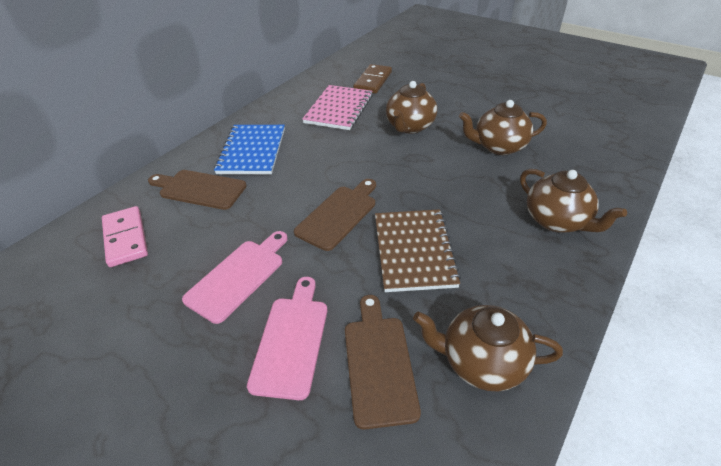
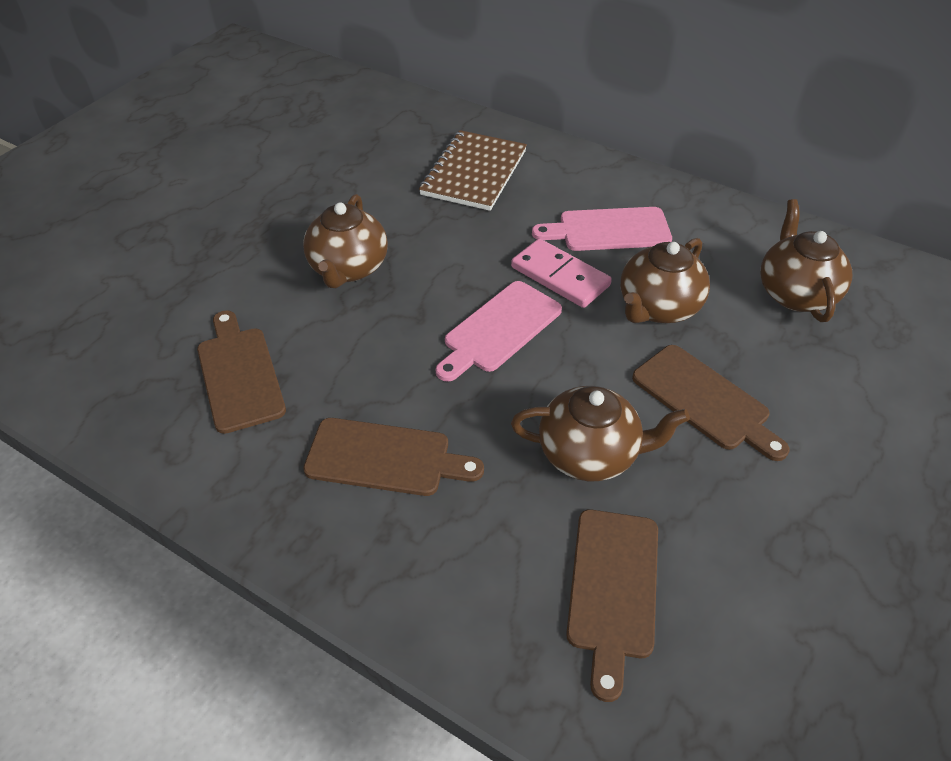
blue notebook: [214,125,285,174] = 1 -> none = 0
brown cutting board: [148,170,247,210] [294,179,376,251] [345,295,421,430] = 3 -> [197,310,286,434] [303,418,484,496] [566,509,658,702] [632,345,789,461] = 4
brown domino: [353,64,392,94] = 1 -> none = 0
pink notebook: [302,85,373,130] = 1 -> none = 0

